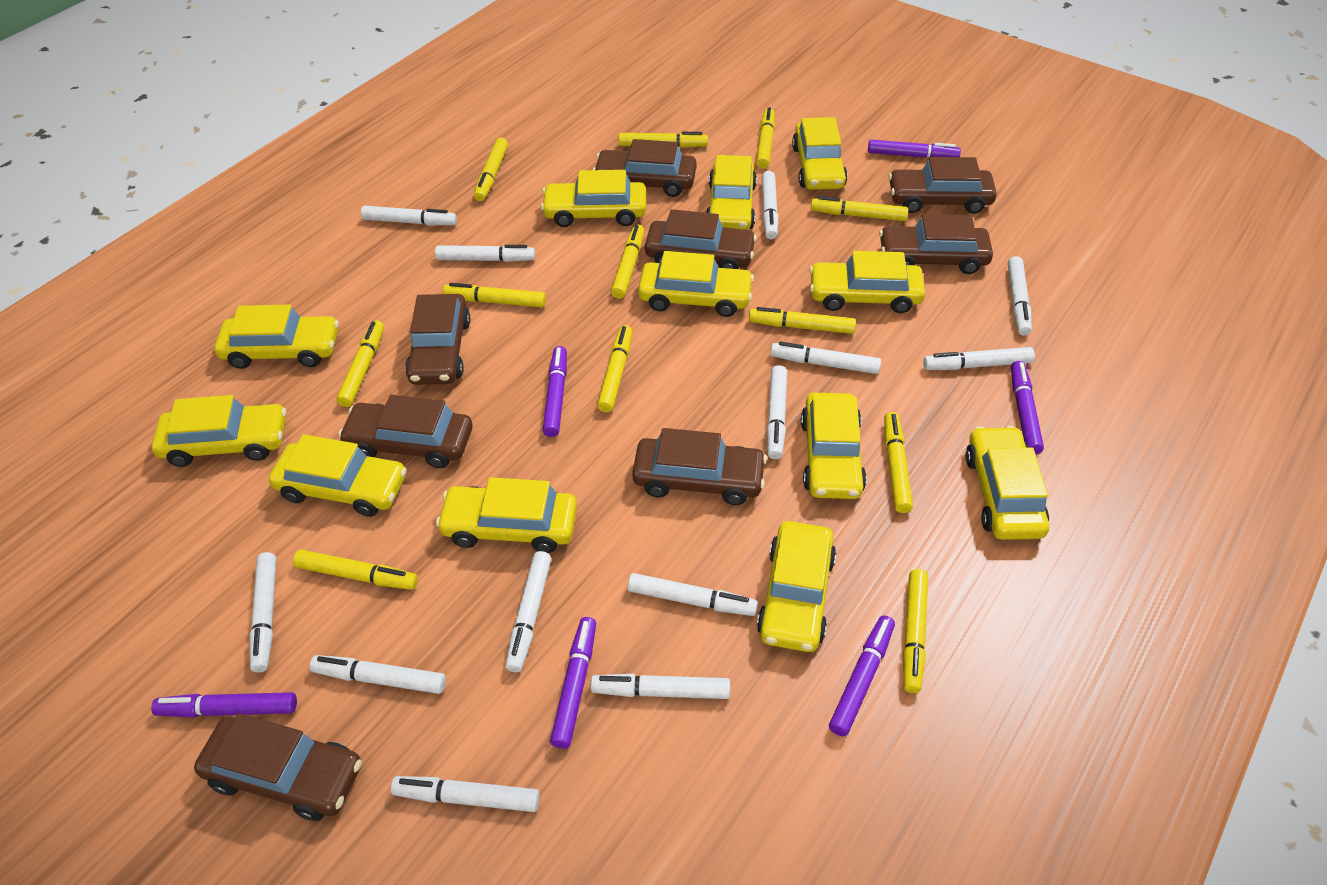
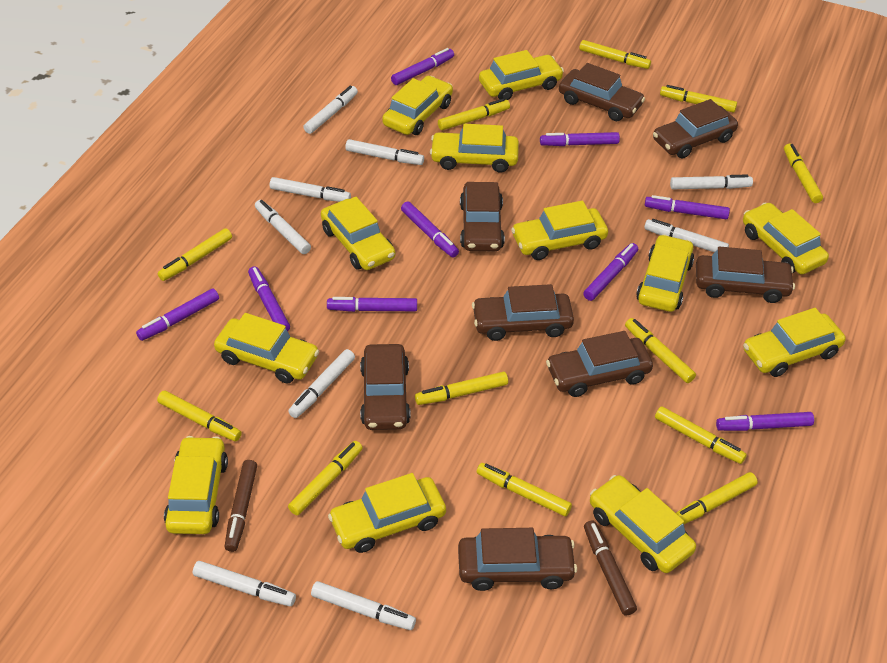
brown marker: none = 0 -> [224,460,257,552] [584,521,637,616] = 2
purple marker: [151,692,297,718] [542,346,567,437] [550,617,596,749] [829,615,895,737] [868,140,961,158] [1011,361,1044,454] = 6 -> [136,289,219,341] [248,266,290,331] [327,297,417,312] [391,48,454,85] [401,201,459,258] [540,132,620,146] [583,243,638,301] [645,195,730,219] [716,412,814,431] = 9
white marker: [250,552,276,672] [310,655,446,694] [361,206,457,225] [391,776,540,812] [435,245,535,262] [505,551,551,672] [591,674,730,699] [628,573,758,616] [762,171,778,239] [767,365,787,459] [770,342,881,374] [923,347,1035,370] [1008,256,1032,336] = 13 -> [193,561,296,606] [255,200,311,254] [270,177,351,202] [288,349,355,418] [304,86,358,134] [311,581,416,630] [345,139,424,165] [644,219,729,252] [670,175,753,189] = 9

